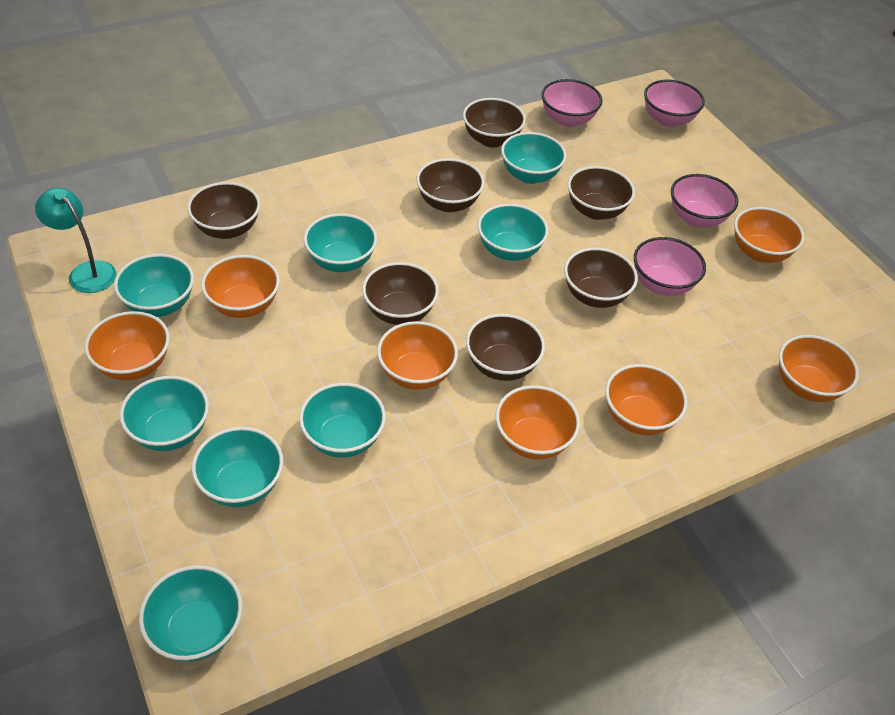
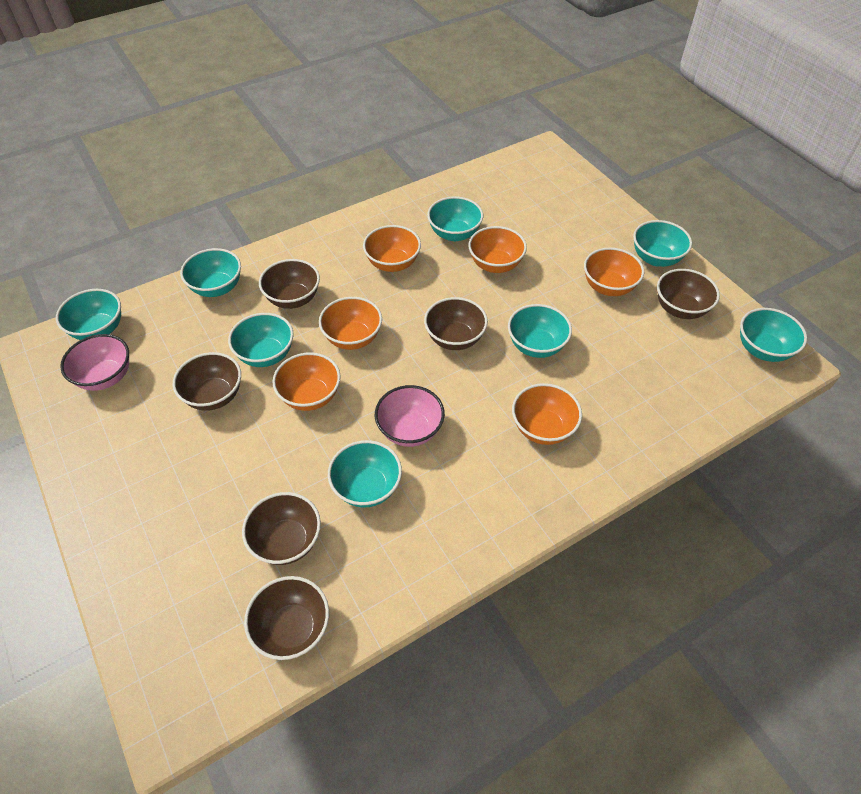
brown bowl: [187,182,260,239] [362,262,439,325] [416,158,484,212] [463,98,526,148] [466,314,545,381] [564,248,638,308] [568,166,635,220] = 7 -> [173,352,241,411] [242,492,321,565] [244,576,329,660] [259,259,320,309] [424,297,488,350] [657,269,720,319] = 6
orange bowl: [84,311,170,380] [201,255,280,318] [377,321,458,390] [496,385,580,459] [605,364,687,435] [734,207,804,263] [779,335,859,402] = 7 -> [272,352,341,411] [319,297,382,350] [363,225,421,272] [469,226,527,273] [512,383,582,445] [584,248,644,296] = 6
pink bowl: [541,79,603,127] [634,237,706,296] [644,79,705,127] [671,174,738,227] = 4 -> [60,334,129,391] [375,385,445,447] = 2
turquoise lamp: [35,188,116,293] = 1 -> none = 0

